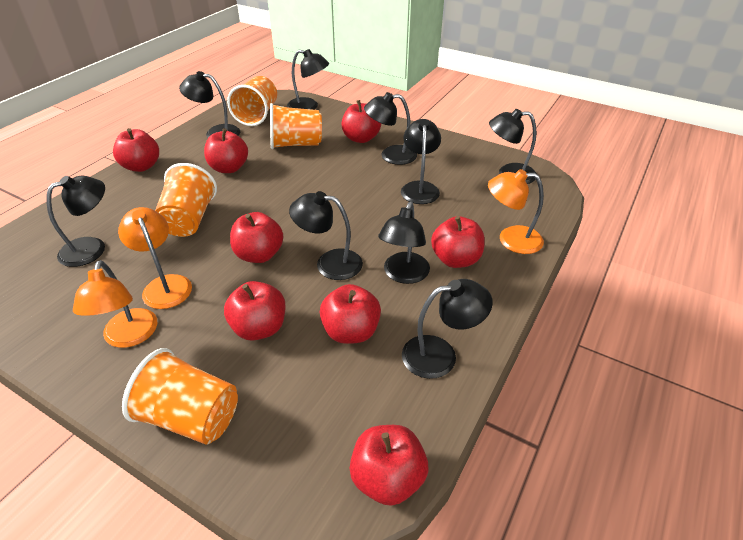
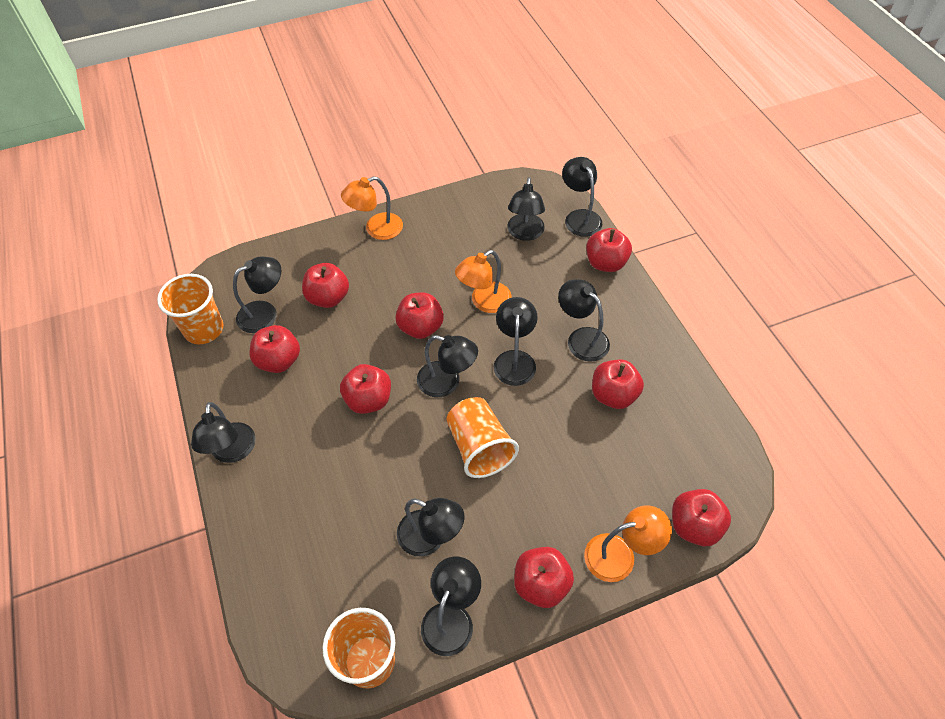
orange cup: [122,348,238,445] [155,163,217,237] [227,76,277,126] [270,103,322,149] = 4 -> [157,274,223,344] [322,608,395,688] [446,397,519,478] = 3

